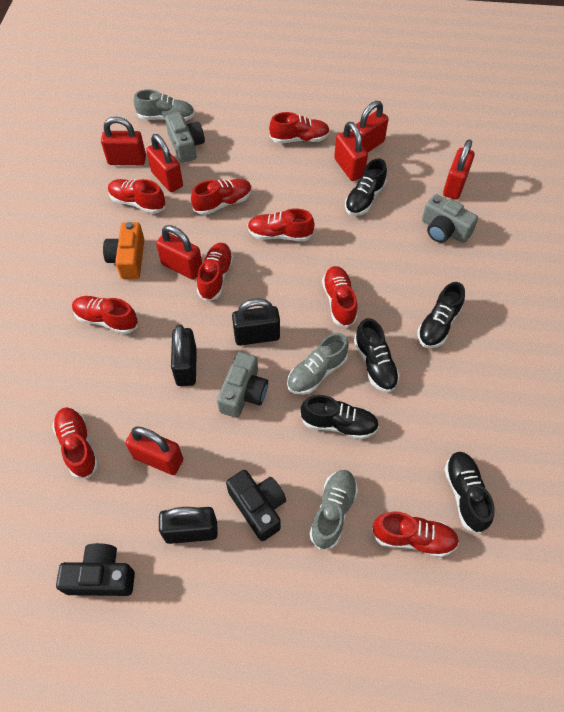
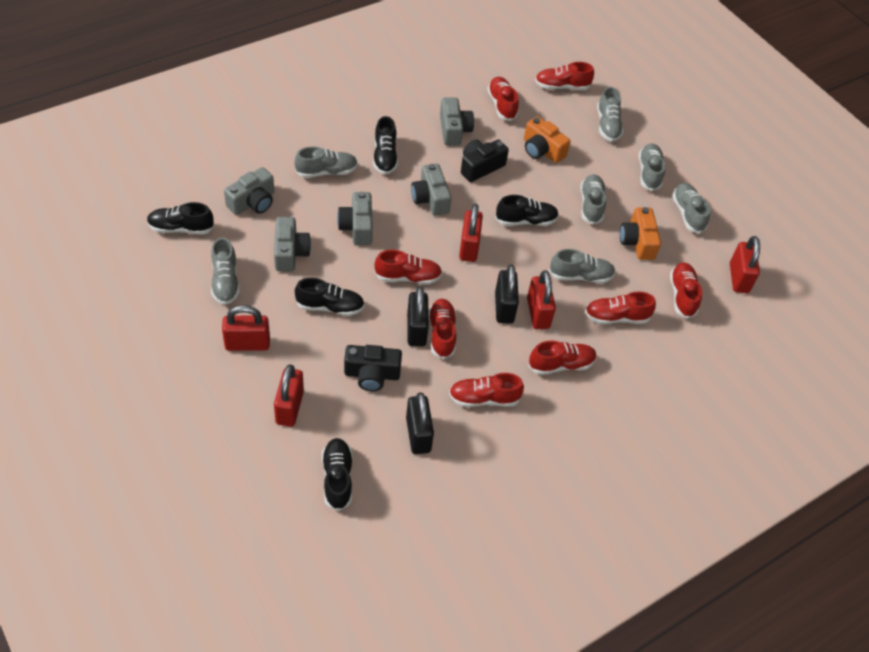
grey camera: [165,112,205,163] [217,352,268,418] [422,194,478,243] = 3 -> [224,167,274,215] [274,217,311,271] [337,192,373,245] [411,164,451,216] [440,97,474,145] = 5
grey shoe: [134,89,195,121] [287,333,349,395] [309,470,358,550] = 3 -> [211,237,240,305] [295,146,358,178] [549,249,615,283] [580,174,606,225] [597,87,623,142] [639,143,665,191] [672,183,710,234] = 7
orange camera: [103,222,145,279] = 1 -> [524,116,570,163] [620,207,661,260] = 2
red padlock: [101,117,146,165] [125,426,183,475] [146,134,183,192] [156,225,202,280] [334,122,368,181] [352,101,389,153] [443,140,475,199] = 7 -> [222,305,270,351] [274,364,304,427] [459,204,483,262] [527,270,556,329] [730,236,760,293] = 5
red shoe: [52,407,99,478] [72,296,138,334] [108,179,166,214] [191,179,252,215] [197,243,233,301] [248,208,314,241] [269,112,330,143] [322,266,358,328] [371,511,459,557] = 9 -> [374,250,442,284] [428,299,456,359] [449,373,524,407] [487,77,519,121] [528,341,597,375] [535,62,594,90] [585,291,656,324] [670,262,702,319] = 8

